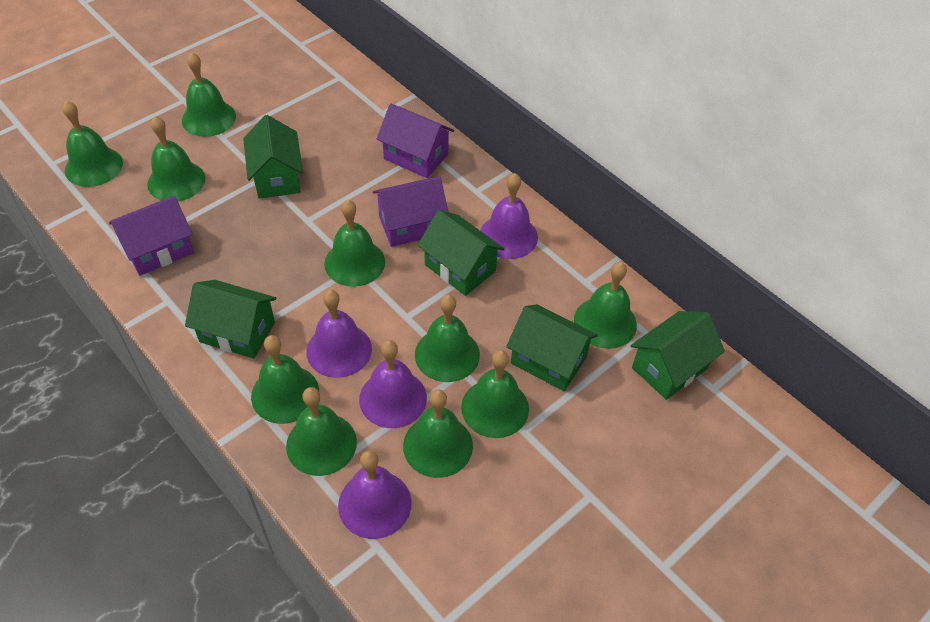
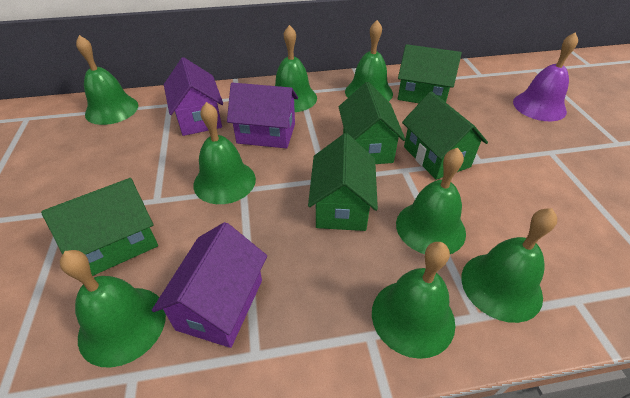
green bell: [62,101,123,187] [147,116,205,202] [182,52,236,137] [251,335,319,424] [286,387,357,476] [324,200,385,287] [403,389,473,478] [415,295,480,382] [461,350,529,438] [574,262,637,349] = 10 -> [60,250,166,368] [76,35,138,125] [193,102,256,204] [275,25,317,112] [345,20,393,101] [372,242,455,359] [396,148,466,254] [461,208,557,323] = 8
purple bell: [306,290,372,378] [338,450,412,539] [359,340,427,428] [480,173,538,259] = 4 -> [513,32,578,121] = 1

